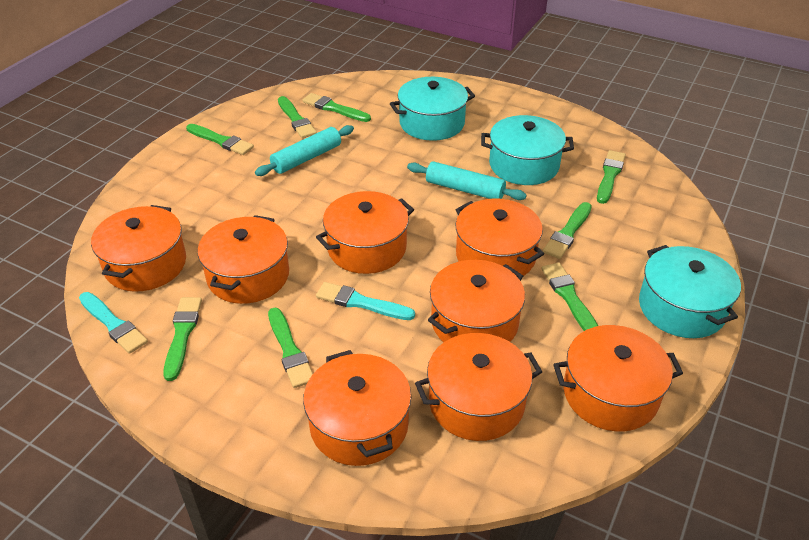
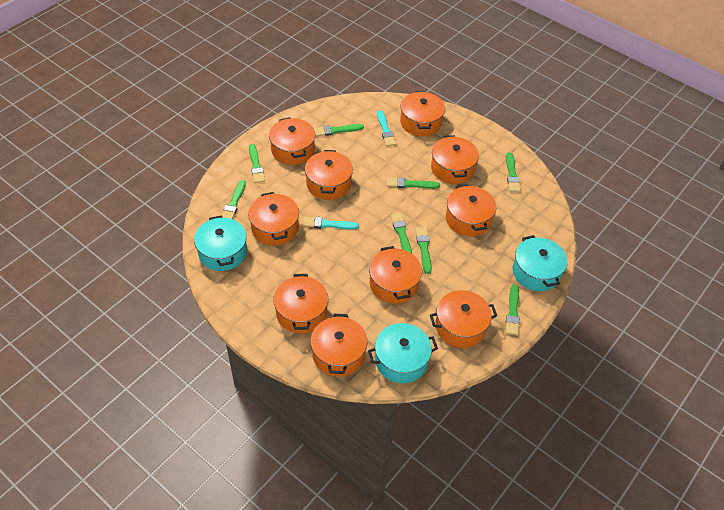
orange pot: [91,205,186,292] [197,215,289,304] [303,350,411,466] [316,191,414,274] [415,333,542,441] [428,260,525,342] [455,199,544,276] [553,325,683,432] = 8 -> [248,192,299,245] [269,117,315,165] [273,274,328,333] [305,150,353,200] [310,314,367,377] [369,246,422,304] [400,91,445,136] [430,290,497,348] [431,135,479,184] [446,184,496,237] = 10
turquoise rolling pin: [255,125,354,176] [407,161,527,200] = 2 -> none = 0

